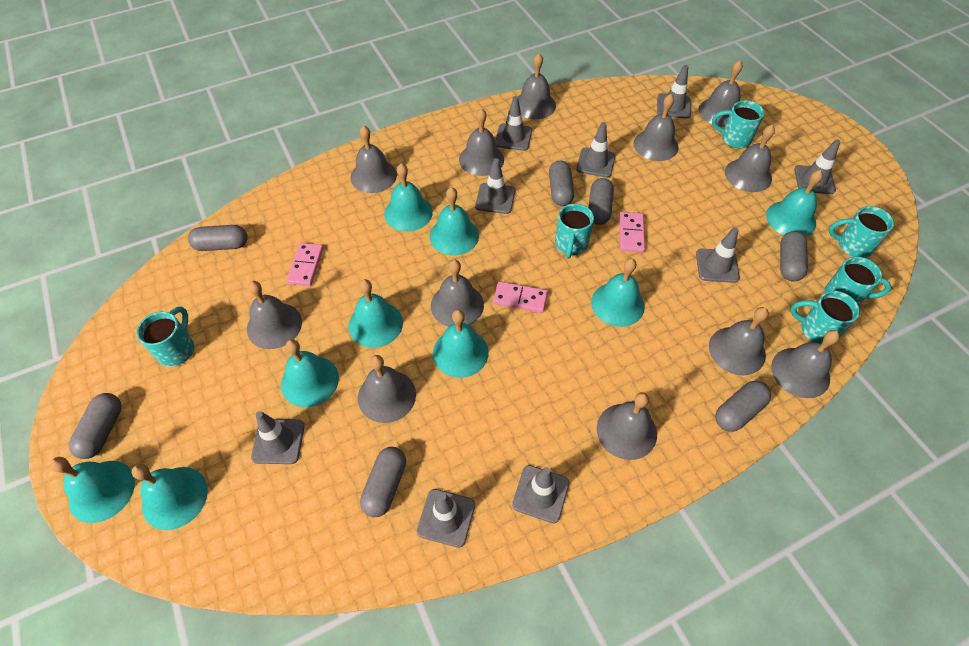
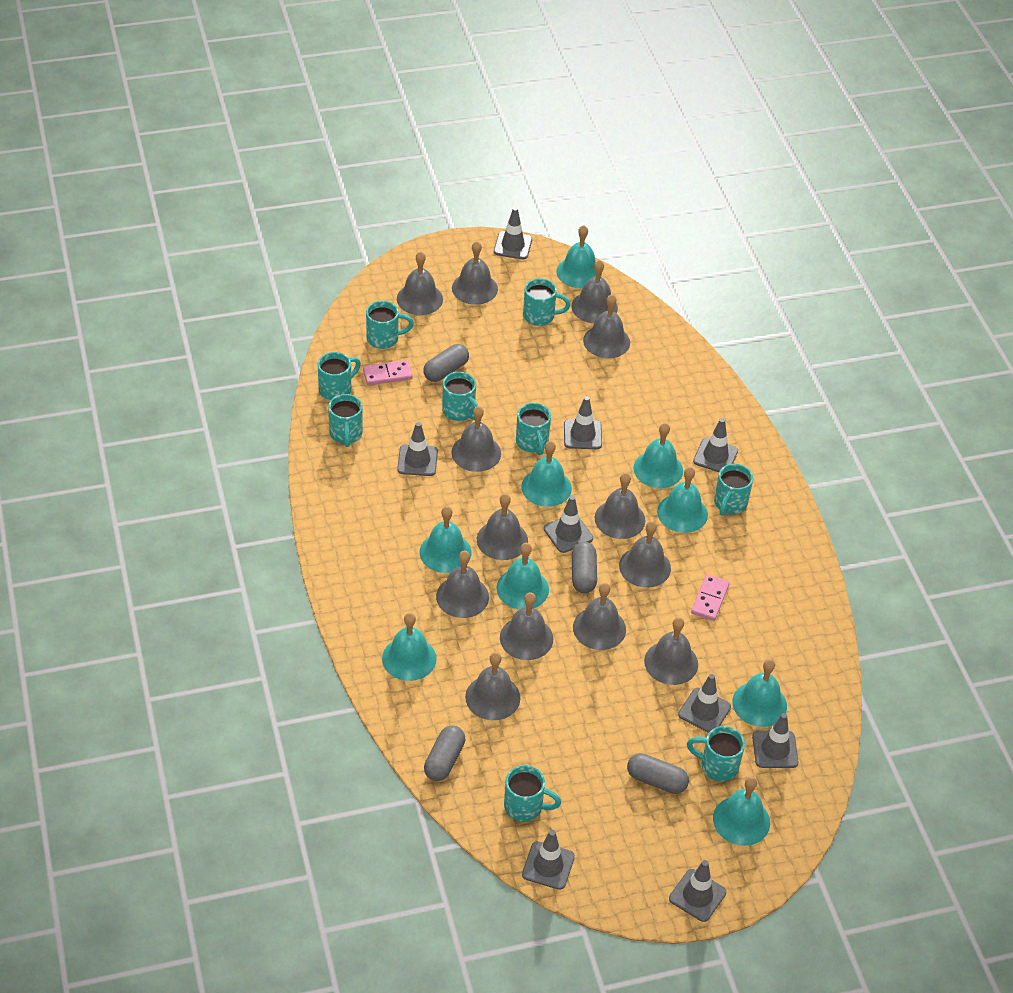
grey bell: [247,281,302,349] [350,125,397,193] [358,355,416,423] [431,260,484,327] [459,108,504,176] [518,53,556,119] [597,392,657,460] [634,94,678,161] [698,60,743,127] [709,307,769,375] [725,124,775,192] [771,330,840,398] = 12 -> [397,251,443,315] [436,551,489,618] [451,406,501,472] [452,241,498,305] [465,652,520,720] [477,493,528,560] [500,592,553,660] [572,260,618,323] [573,583,626,650] [583,294,630,358] [595,473,645,539] [619,521,671,588] [644,617,698,685] = 13
grey capsule: [69,393,121,459] [188,225,248,251] [360,447,406,517] [549,160,574,206] [588,178,614,225] [715,381,771,432] [780,231,808,282] = 7 -> [423,344,469,382] [424,725,465,781] [572,542,597,593] [627,753,689,794] = 4
pink domino: [286,243,323,286] [493,281,548,313] [619,212,645,252] = 3 -> [363,360,413,385] [691,574,730,621] = 2
turquoise mug: [136,307,194,367] [555,204,594,259] [712,100,764,148] [790,291,860,344] [824,257,892,306] [829,206,894,258] = 6 -> [318,352,361,401] [328,394,363,447] [366,301,414,349] [442,372,478,421] [504,765,561,822] [516,403,551,455] [523,278,571,326] [687,726,745,782] [714,464,753,516] = 9

